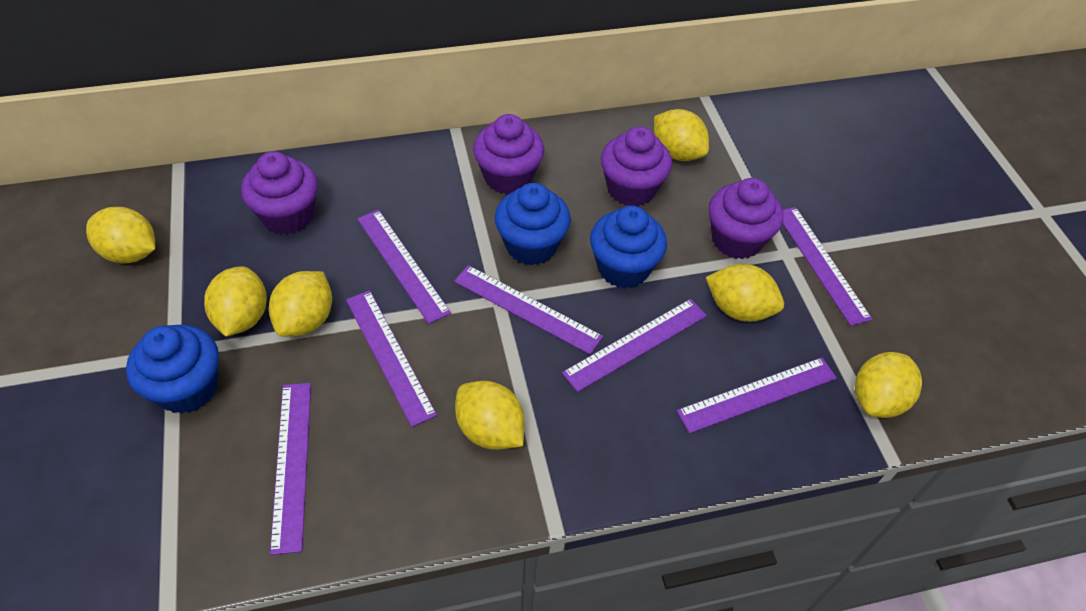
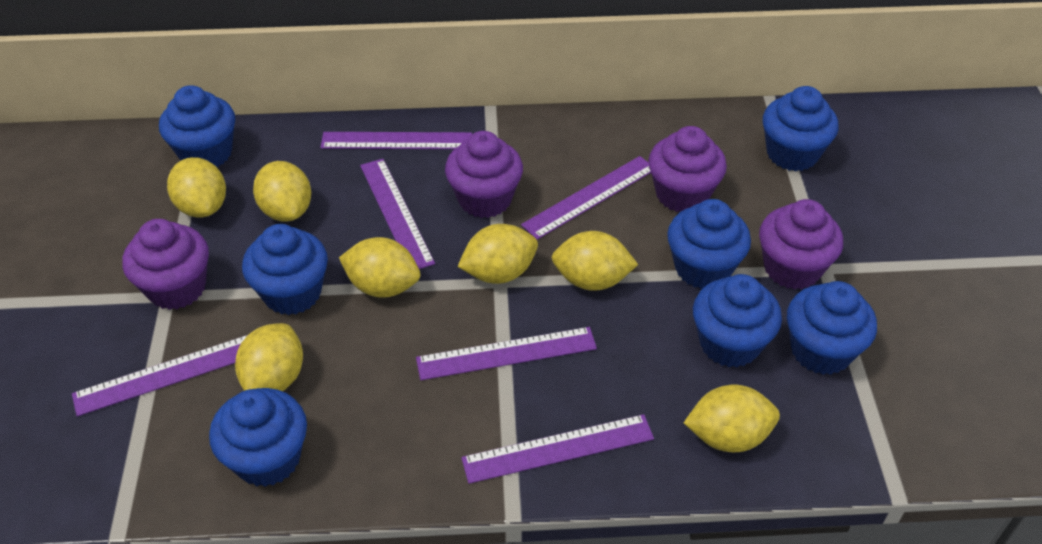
blue cupcake: [126,325,219,414] [495,183,571,265] [590,206,667,289] = 3 -> [159,85,235,167] [209,388,307,487] [242,224,328,315] [667,199,751,289] [693,274,782,367] [763,86,839,171] [787,281,877,375] = 7
purple ruler: [270,383,311,555] [346,290,437,427] [357,210,451,324] [454,265,603,355] [562,299,707,392] [677,357,837,434] [783,207,872,326] = 7 -> [72,335,248,416] [320,132,472,149] [360,159,435,269] [416,327,597,380] [461,414,654,484] [521,156,651,240] = 6

